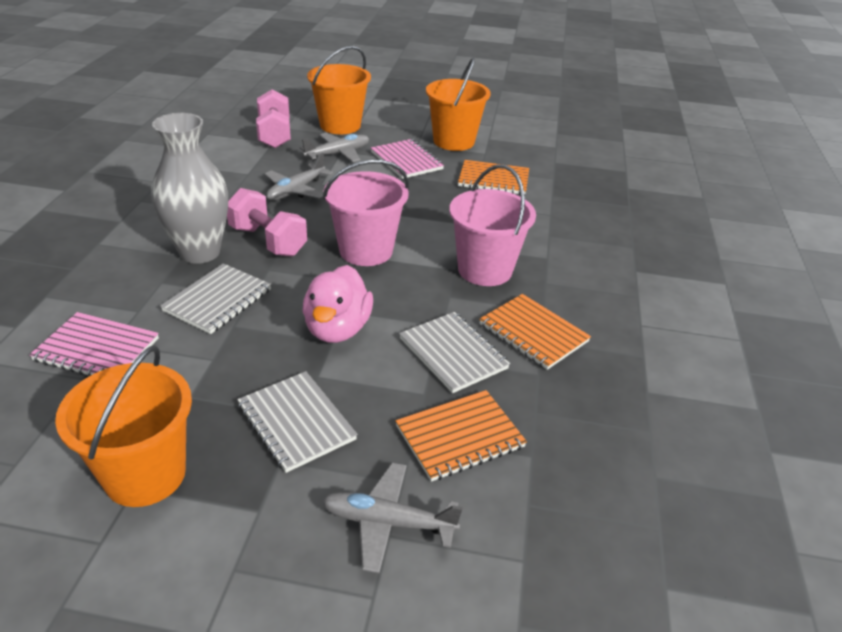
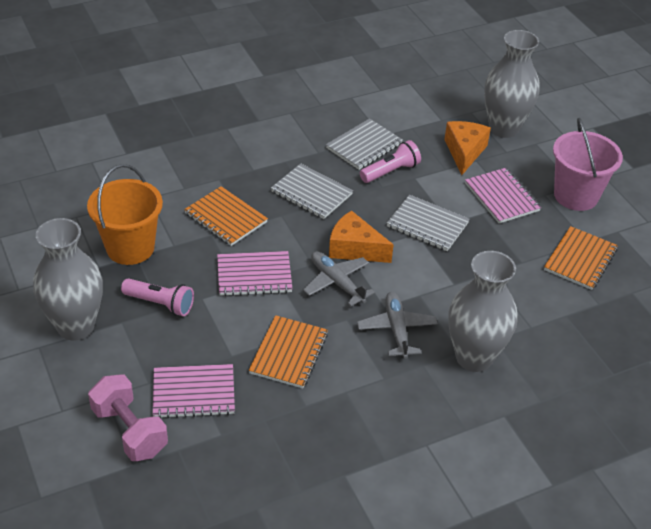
grey plane: [265,153,333,201] [300,133,369,162] [322,463,463,573] = 3 -> [303,251,375,306] [357,292,438,359] = 2
grey vase: [151,113,228,264] = 1 -> [33,218,103,341] [448,251,518,372] [484,30,540,138] = 3
orange bucket: [55,345,192,507] [307,46,371,134] [426,58,491,151] = 3 -> [87,164,163,265] = 1
orange cheese: none = 0 -> [329,210,393,263] [444,121,491,175] = 2
pink bucket: [323,160,409,266] [449,164,536,286] = 2 -> [553,118,623,211] = 1
pink duck: [303,265,373,343] = 1 -> none = 0
pink dumbbell: [227,188,307,256] [256,90,291,148] = 2 -> [88,375,168,461] = 1
pink flashlight: none = 0 -> [121,278,194,316] [360,140,421,183] = 2
pink notebook: [29,312,159,376] [371,139,444,179] = 2 -> [153,364,235,418] [217,251,293,296] [465,168,541,223] = 3

